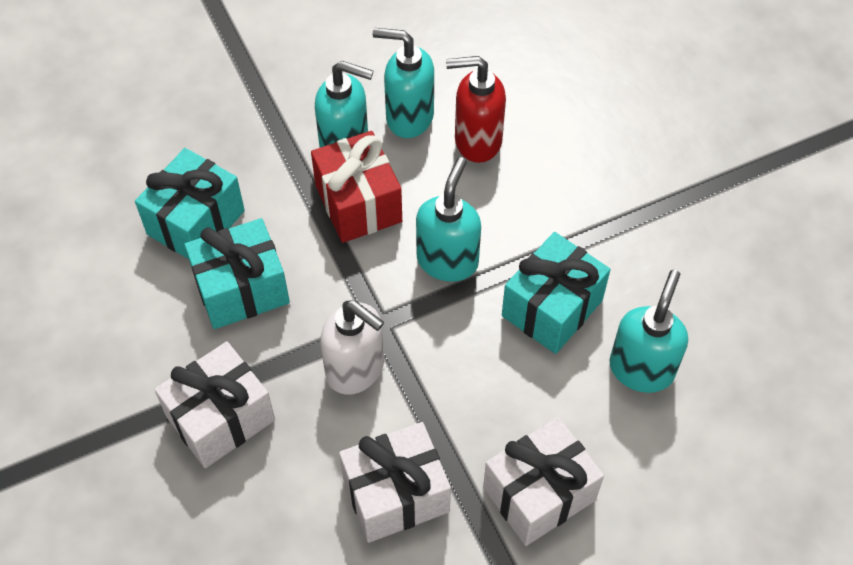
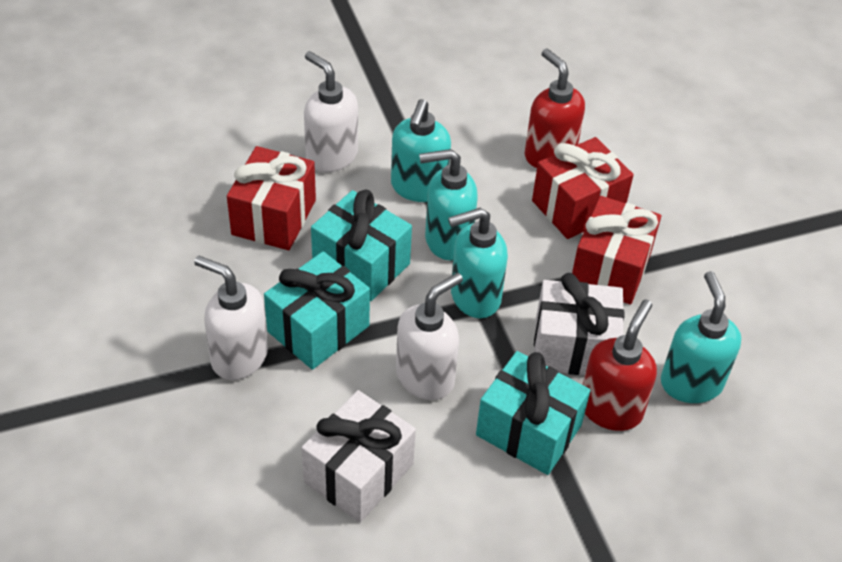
red gift: [311,131,402,243] = 1 -> [227,146,316,250] [532,137,634,239] [572,196,661,305] = 3
red soap dispenser: [446,56,506,163] = 1 -> [525,49,585,168] [583,299,657,431] = 2
white gift: [154,341,275,468] [339,422,451,543] [483,417,604,546] = 3 -> [302,390,416,522] [534,273,624,375] = 2
white soap dispenser: [320,301,384,395] = 1 -> [194,255,268,380] [304,51,358,172] [396,273,463,400] = 3

